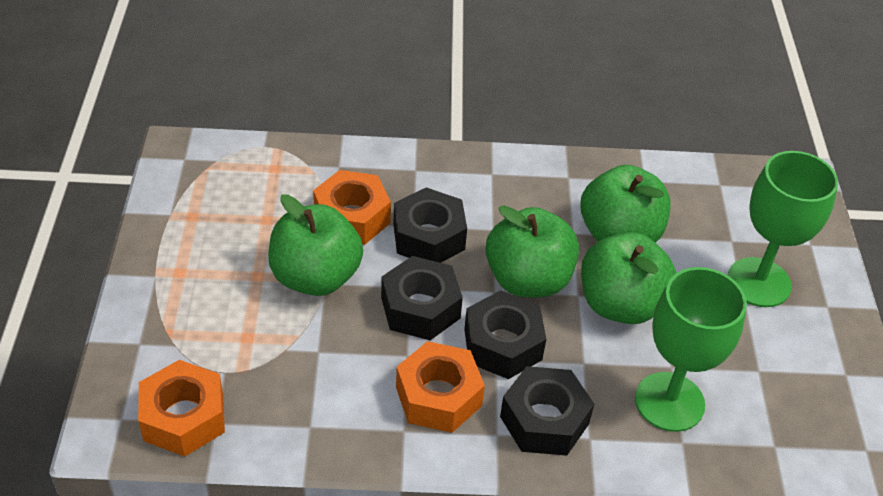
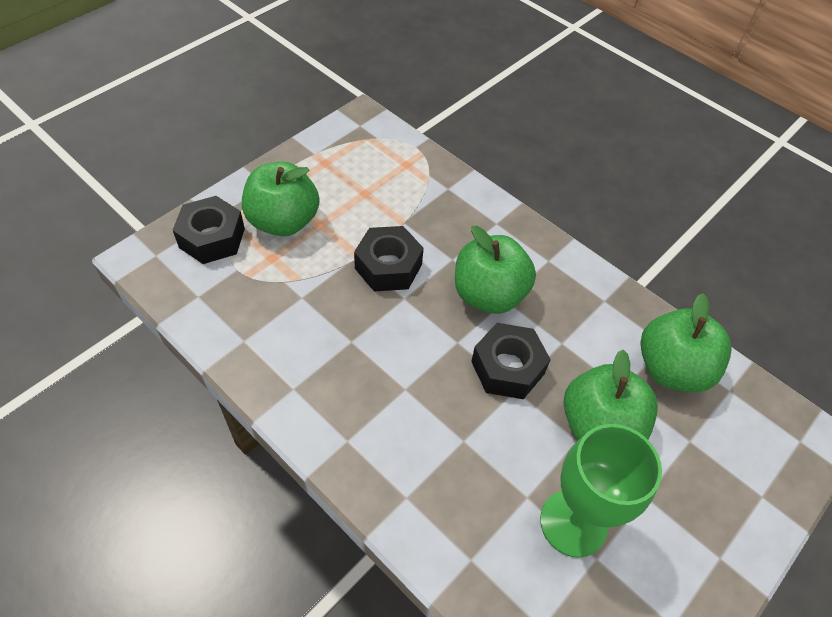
black nut: [381,256,463,340] [393,187,467,263] [464,291,546,379] [500,366,594,456] = 4 -> [173,196,245,264] [354,226,424,292] [471,323,551,399] = 3
green goblet: [635,267,747,432] [728,151,838,307] = 2 -> [540,424,662,558] = 1
orange nut: [138,360,225,457] [313,170,391,245] [396,341,485,433] = 3 -> none = 0

